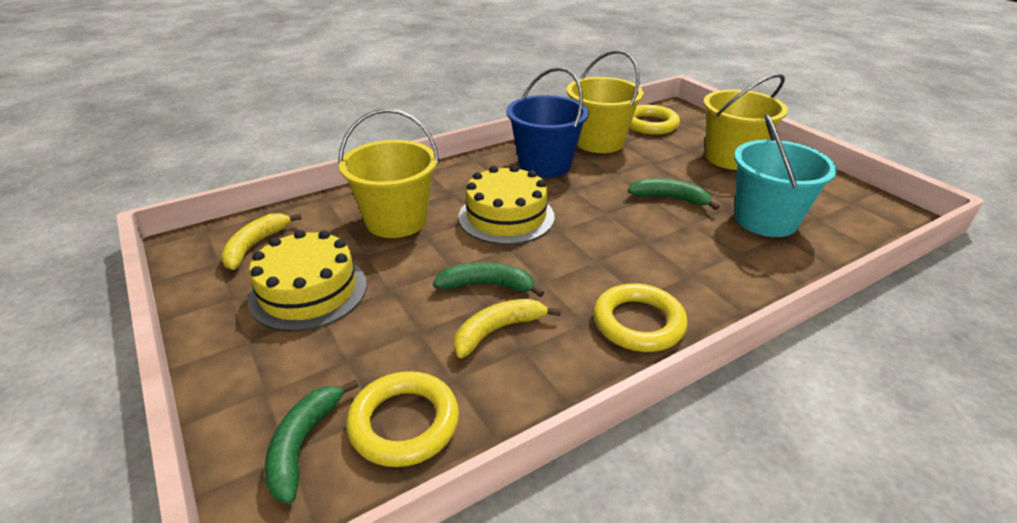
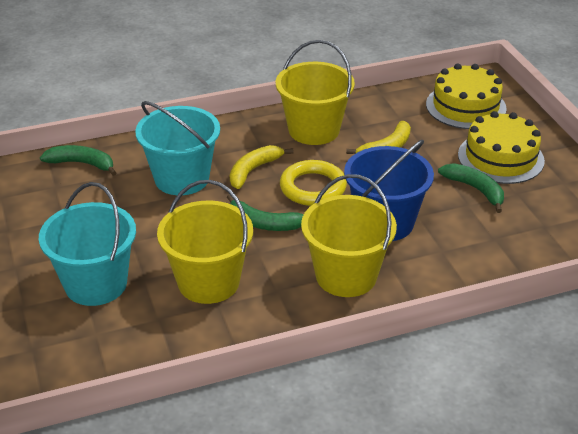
turquoise bucket: [734,114,837,237] = 1 -> [39,182,136,306] [135,101,220,195] = 2
yellow ring: [346,371,459,467] [593,283,688,352] [630,105,680,135] = 3 -> [280,160,347,206] = 1

